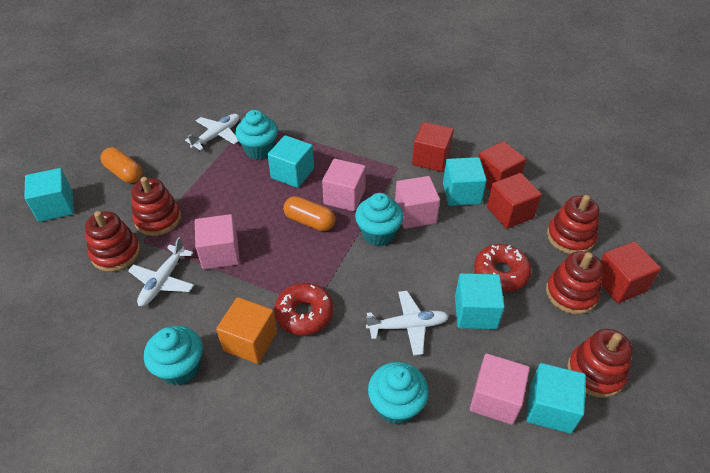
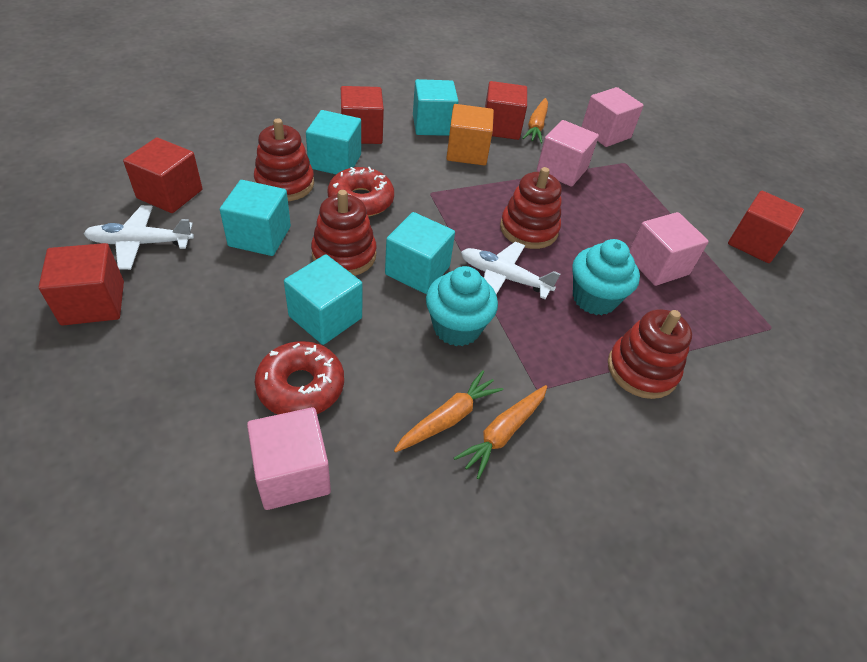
orange capsule: [101,148,142,183] [283,196,335,231] = 2 -> none = 0
orange carrot: none = 0 -> [394,370,503,453] [454,385,547,479] [522,98,548,143] = 3
red cube: [412,122,454,172] [478,141,526,191] [487,173,542,229] [601,241,661,303] = 4 -> [39,243,124,325] [123,138,203,213] [341,86,384,144] [485,81,527,140] [728,191,804,263] = 5
red stacking toy: [85,211,140,272] [131,177,181,236] [546,251,603,314] [547,195,600,254] [567,329,633,398] = 5 -> [254,119,314,201] [311,190,377,276] [500,167,562,249] [608,309,692,399] = 4
turquoise cupcake: [144,326,203,385] [235,110,278,160] [355,193,403,246] [368,362,429,425] = 4 -> [426,266,498,346] [572,239,640,315] = 2
white plane: [128,237,194,306] [185,114,239,151] [366,291,449,356] = 3 -> [84,205,194,270] [461,242,560,300] = 2

